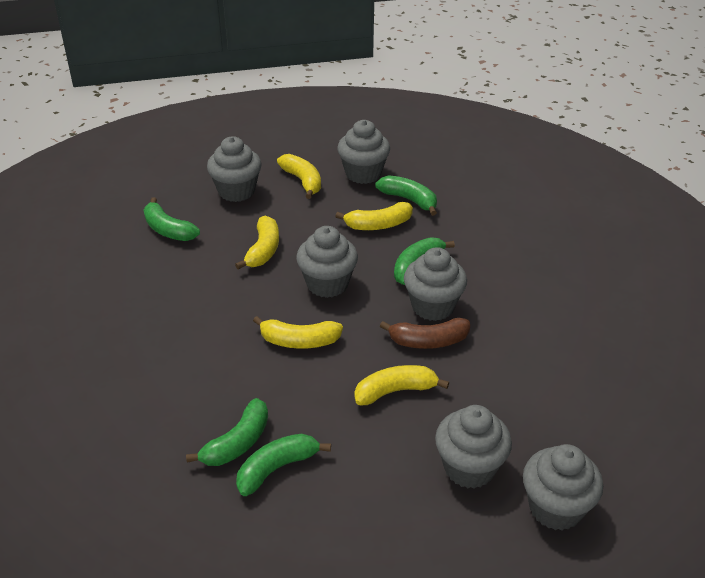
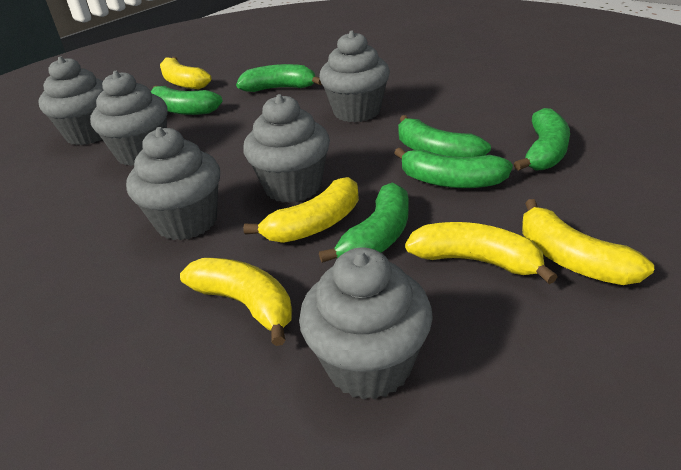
brown banana: [380,318,470,349] = 1 -> none = 0
green banana: [144,197,200,241] [186,398,268,466] [236,433,331,496] [375,175,437,216] [394,237,455,285] = 5 -> [151,85,223,115] [236,64,322,92] [319,182,409,263] [394,148,513,188] [398,115,491,157] [514,108,570,171] = 6

